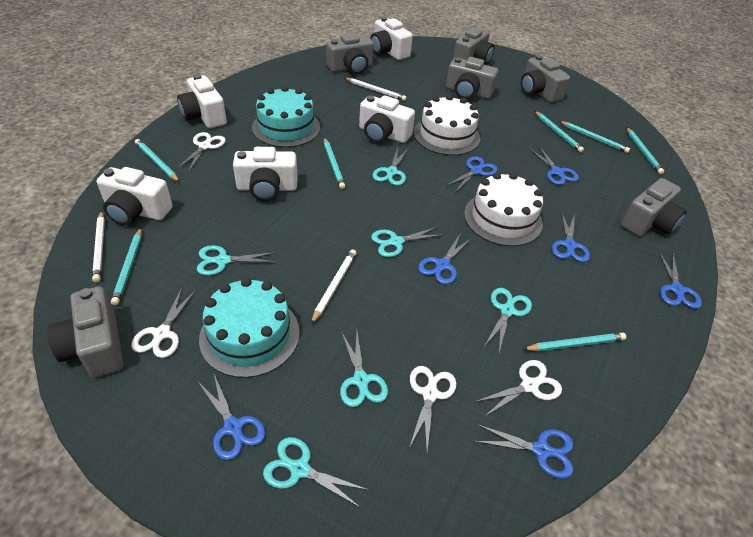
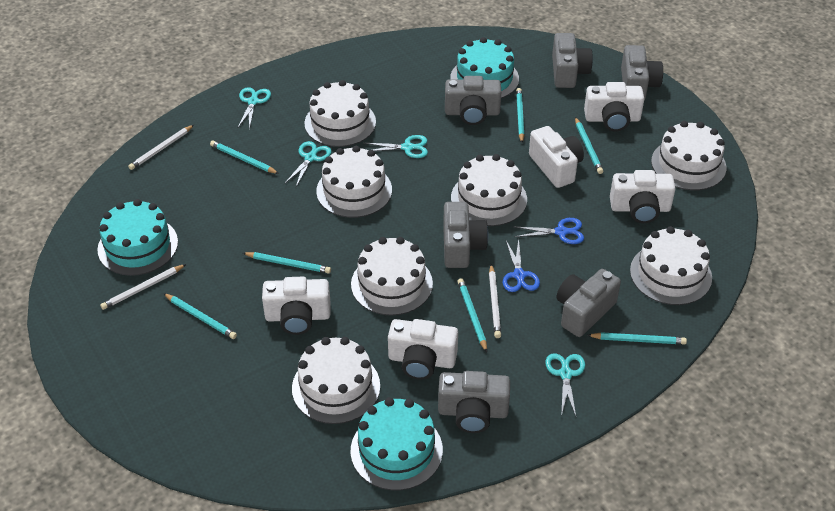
blue scissors: [198,374,265,460] [418,234,472,285] [446,156,498,192] [474,424,573,479] [529,146,579,185] [552,212,590,262] [659,252,702,309] = 7 -> [503,239,540,292] [515,218,584,244] = 2
turquoise cake: [199,278,300,378] [252,86,320,147] = 2 -> [97,199,178,276] [351,397,443,491] [451,37,519,98] = 3
turquoise scissors: [197,245,277,276] [263,437,369,508] [340,331,388,407] [371,226,445,257] [373,147,409,186] [484,288,532,352] = 6 -> [238,87,271,130] [284,141,331,187] [365,135,428,158] [545,353,585,416] = 4
white cake: [414,95,480,156] [464,172,543,246] = 2 -> [292,337,380,424] [304,80,376,147] [316,146,392,218] [351,237,433,316] [451,154,527,226] [630,226,712,305] [651,121,726,190] = 7
white scissors: [131,288,196,358] [177,132,226,172] [409,366,457,451] [474,360,562,417] = 4 -> none = 0

